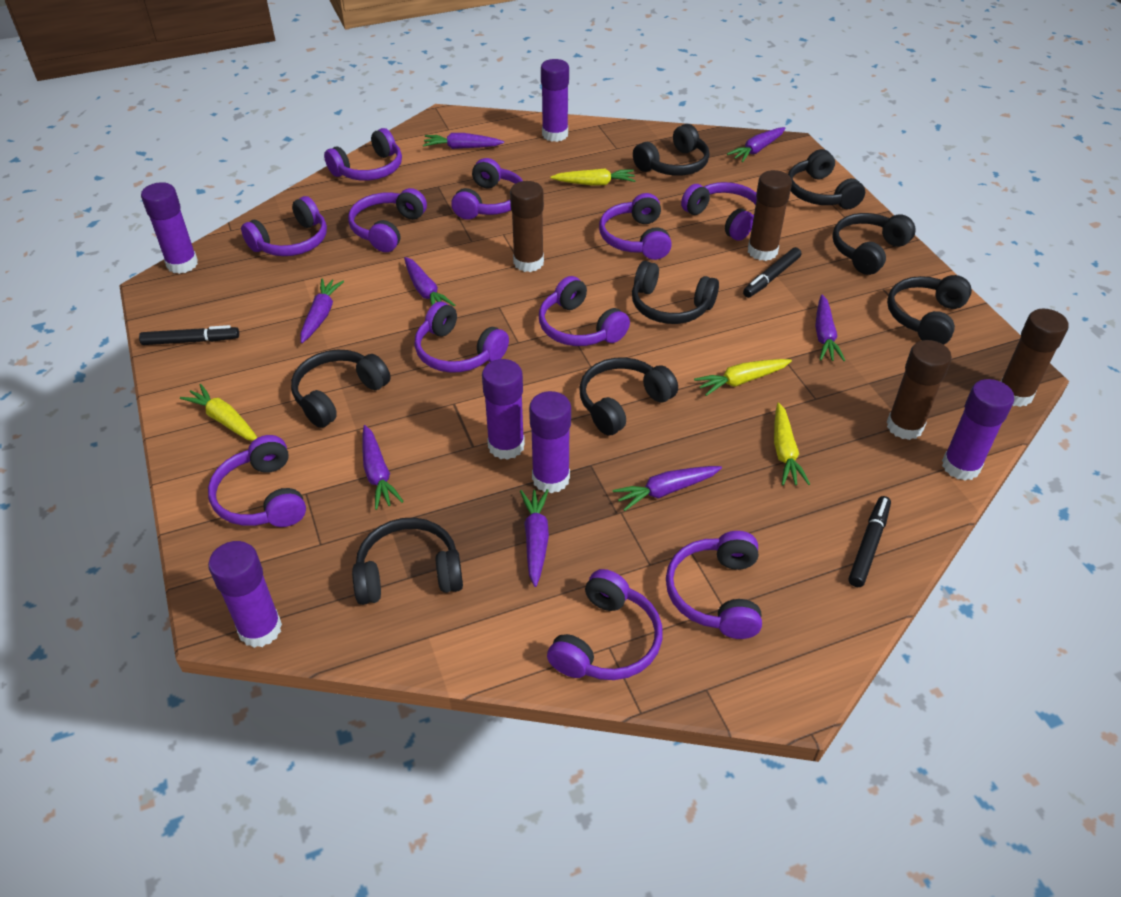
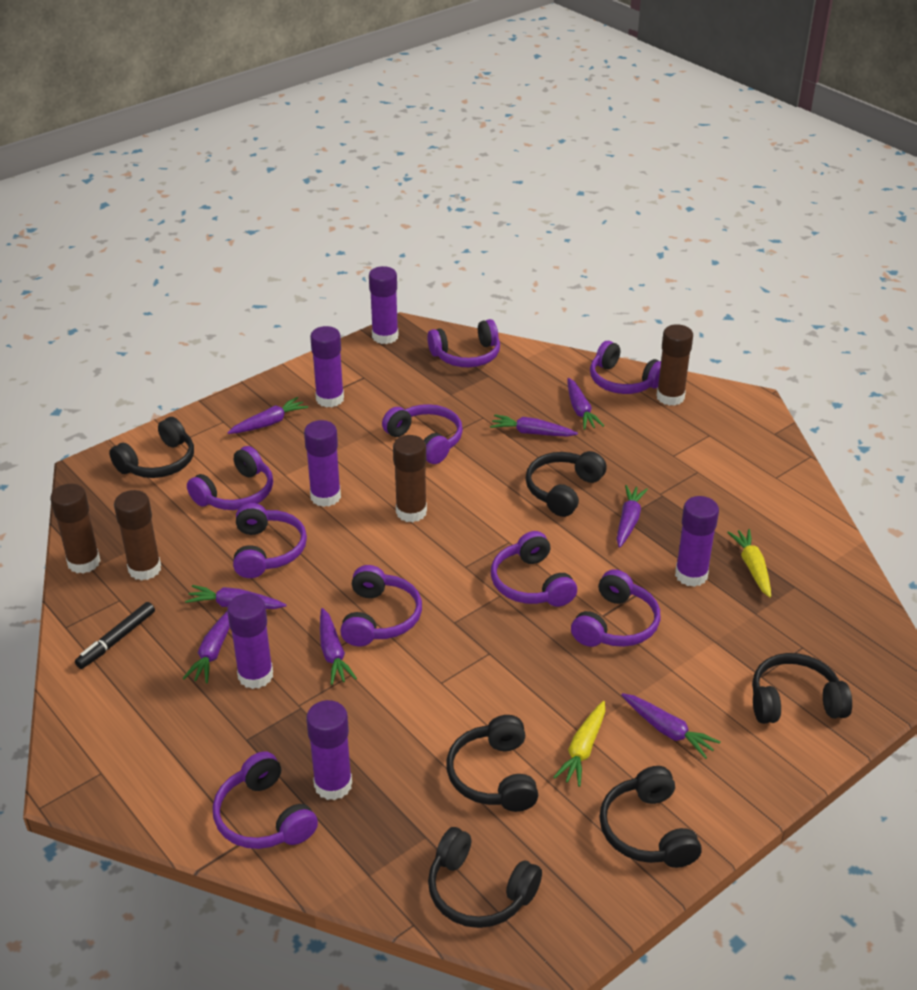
black headphones: [291,349,391,428] [352,518,463,605] [579,357,678,435] [632,261,719,324] [633,124,710,176] [788,149,865,209] [832,213,916,275] [887,275,972,345] = 8 -> [109,417,194,478] [428,827,542,928] [447,715,538,812] [526,451,607,517] [599,766,702,868] [752,653,852,724] = 6
black marker: [139,325,239,345] [743,247,802,298] [848,496,891,587] = 3 -> [75,602,155,669] = 1
purple headphones: [208,435,306,527] [241,196,327,256] [324,128,402,181] [348,188,427,252] [414,302,509,373] [451,158,523,220] [539,276,630,346] [547,569,662,680] [599,193,672,260] [666,531,762,639] [681,182,757,241] = 11 -> [187,446,273,510] [213,751,318,849] [233,503,307,578] [340,565,422,646] [382,404,463,464] [427,319,500,367] [491,531,577,607] [571,569,660,647] [590,341,661,394] = 9
yellow carrot: [180,384,257,441] [550,169,636,186] [694,359,792,396] [774,403,810,486] = 4 -> [553,701,605,787] [727,529,771,598] = 2

